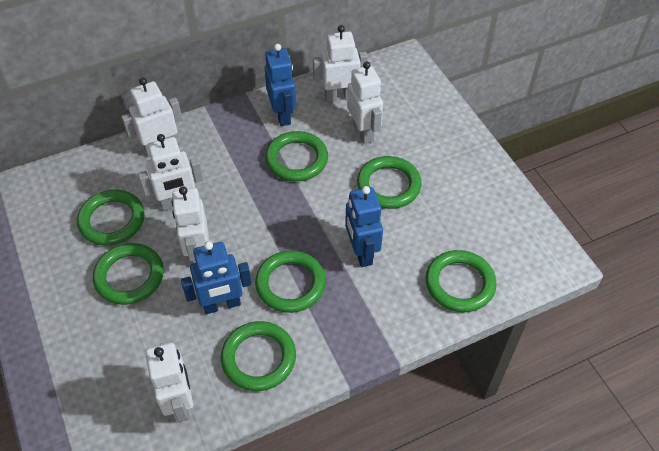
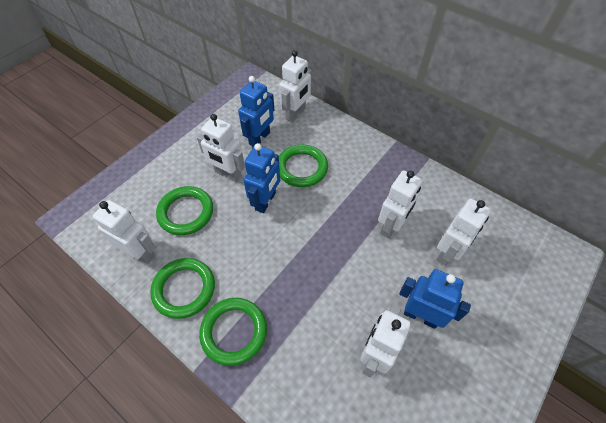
green ring: [77,190,145,246] [93,243,164,305] [221,321,296,391] [255,250,326,313] [265,131,328,182] [357,156,421,209] [426,250,497,312] = 7 -> [150,258,215,319] [156,186,213,235] [199,298,267,366] [279,144,328,187] = 4

